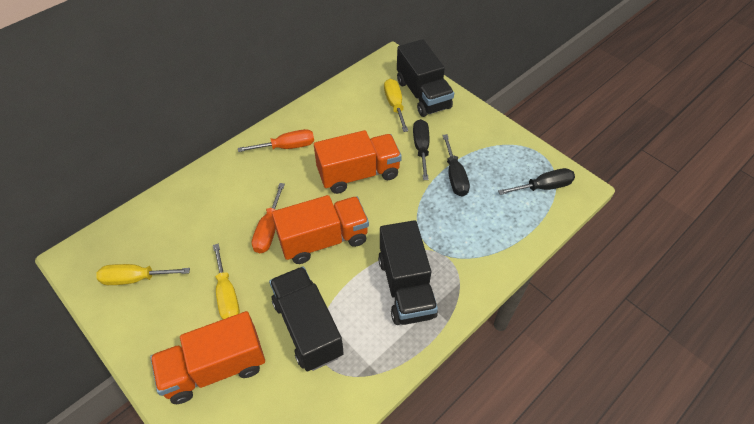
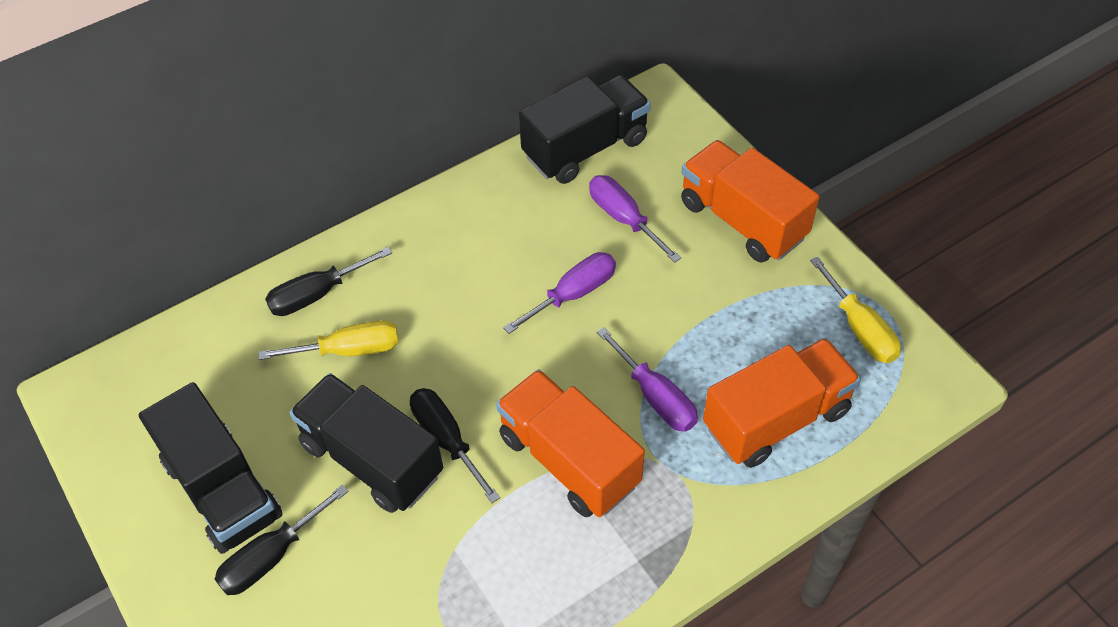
orange screwdriver: [238,129,314,152] [252,183,285,253] = 2 -> none = 0
purple screwdriver: none = 0 -> [503,252,616,334] [589,175,681,263] [597,327,698,432] = 3
yellow screwdriver: [96,264,190,285] [213,244,240,320] [384,79,408,132] = 3 -> [258,320,399,360] [810,256,901,363] = 2

